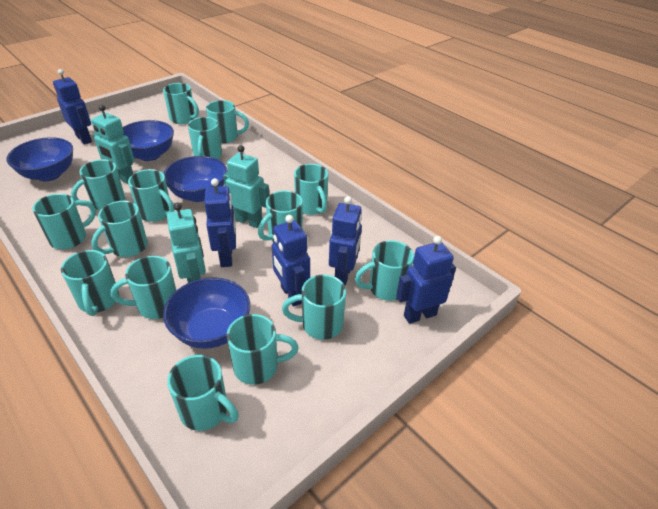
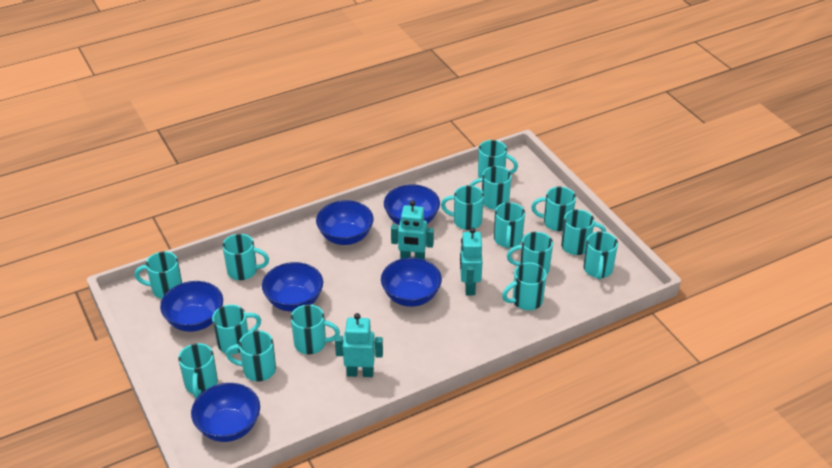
blue bowl: [6,137,73,181] [123,120,174,161] [163,156,228,202] [163,277,250,349] = 4 -> [160,281,223,332] [191,383,260,442] [262,262,323,312] [316,200,374,245] [381,258,442,307] [384,184,440,225] = 6
blue robot: [53,69,92,145] [204,178,236,267] [272,215,310,307] [329,196,362,286] [396,236,456,324] = 5 -> none = 0

